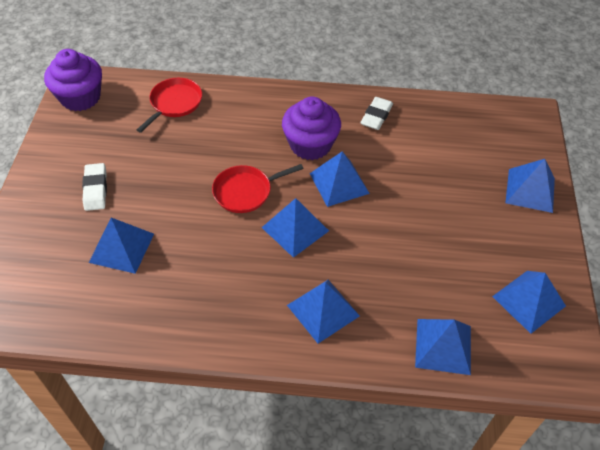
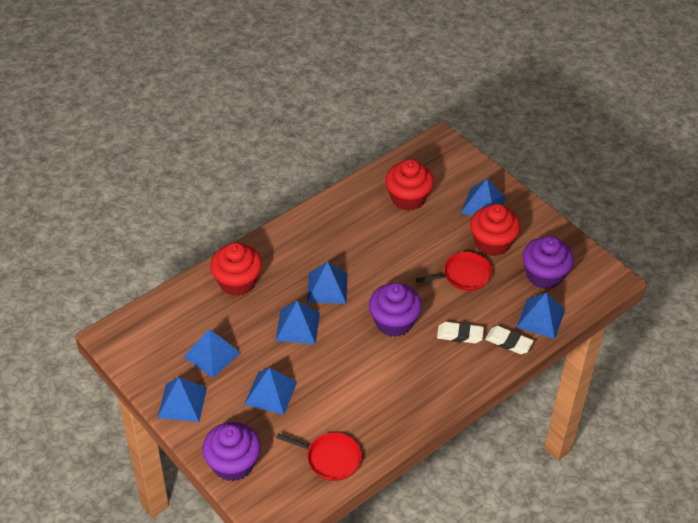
purple cupcake: [44,49,102,111] [282,96,341,160] = 2 -> [202,422,261,481] [369,283,422,337] [522,236,574,289] = 3
red cupcake: none = 0 -> [210,242,262,296] [385,159,434,211] [470,204,520,256] = 3

